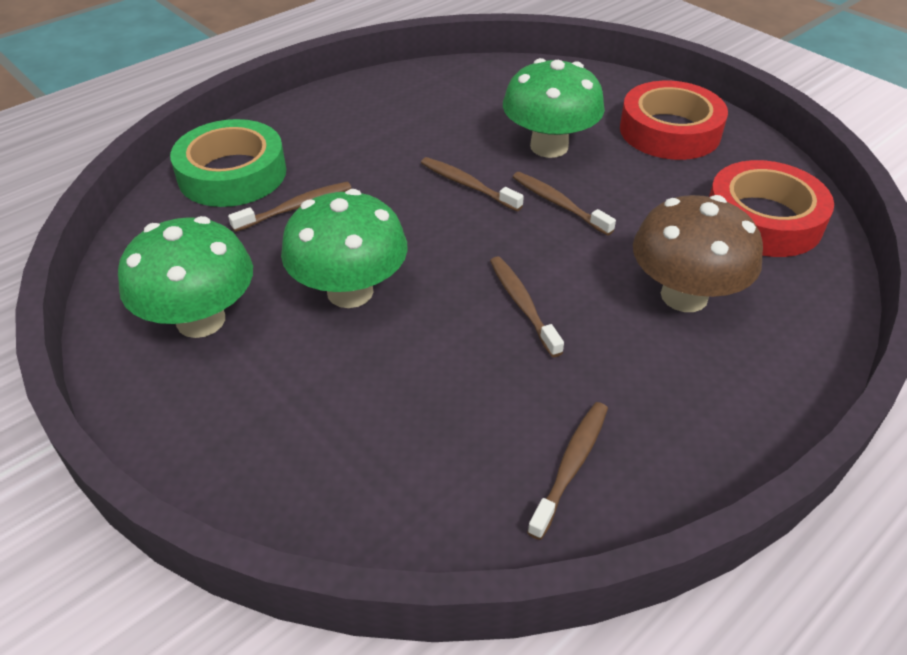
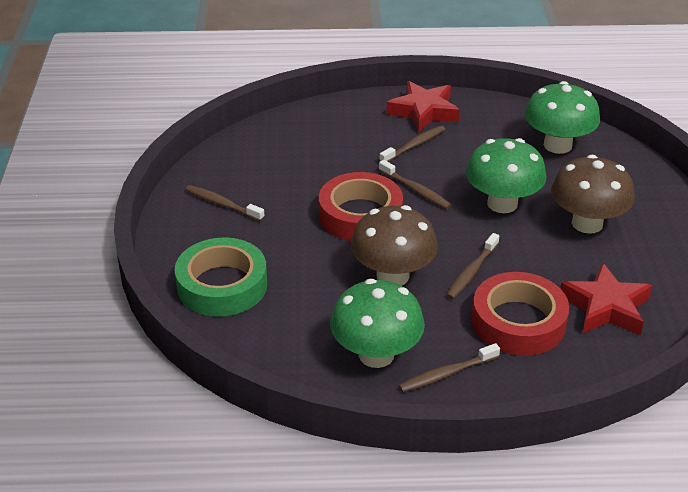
brown mushroom: [633,195,763,312] = 1 -> [351,205,438,286] [551,155,635,234] = 2
red star: none = 0 -> [386,81,460,132] [560,263,653,336] = 2

